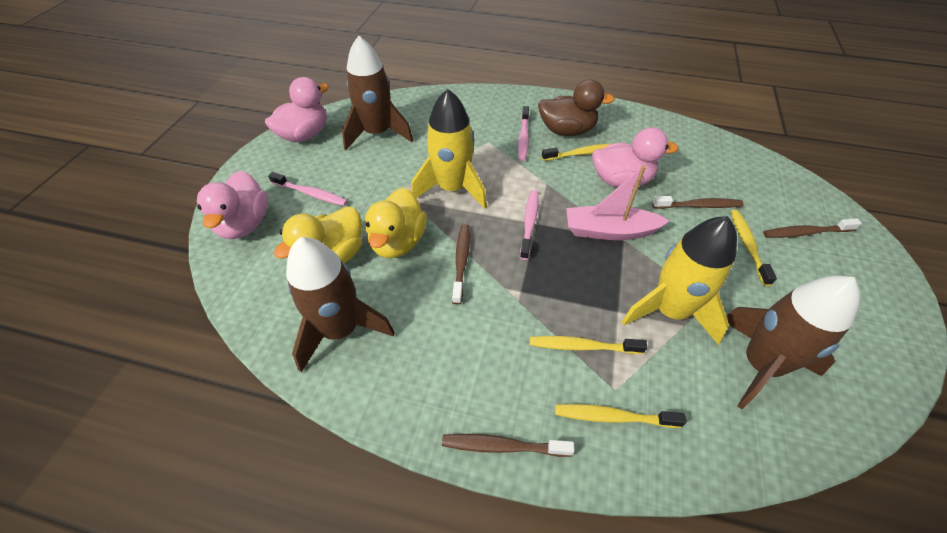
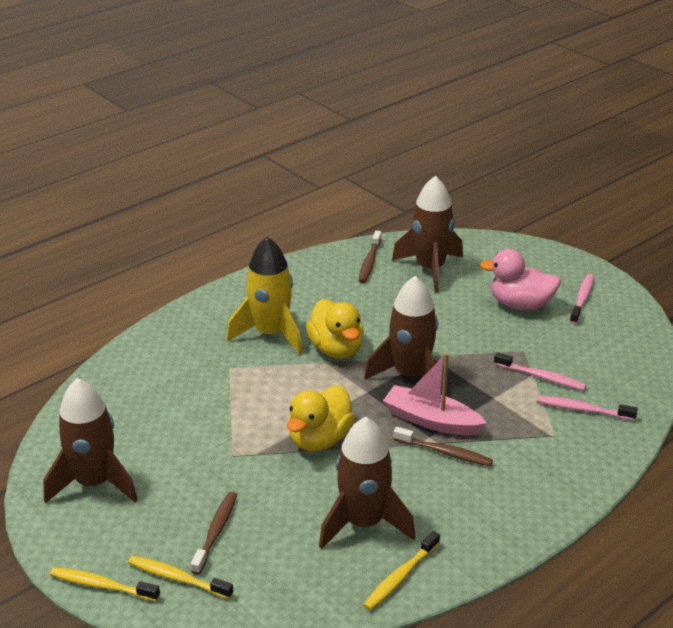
brown duck: [538,79,615,136] = 1 -> none = 0
brown rocket: [286,237,395,372] [342,36,413,150] [726,275,860,409] = 3 -> [43,378,138,503] [319,417,416,549] [364,276,442,395] [392,176,463,293] = 4
brown toothbrush: [442,434,575,457] [452,224,470,305] [652,196,744,209] [763,218,862,238] = 4 -> [191,492,237,575] [359,231,382,283] [393,427,493,466] = 3
pink duck: [197,170,268,239] [265,77,329,142] [592,127,679,188] = 3 -> [480,249,561,310] = 1
yellow rocket: [411,89,487,209] [622,216,737,345] = 2 -> [227,237,302,355] = 1
yellow toothbrush: [530,336,647,354] [542,144,610,161] [555,404,687,428] [730,210,777,286] = 4 -> [50,567,160,601] [128,555,234,599] [363,531,440,610] = 3

